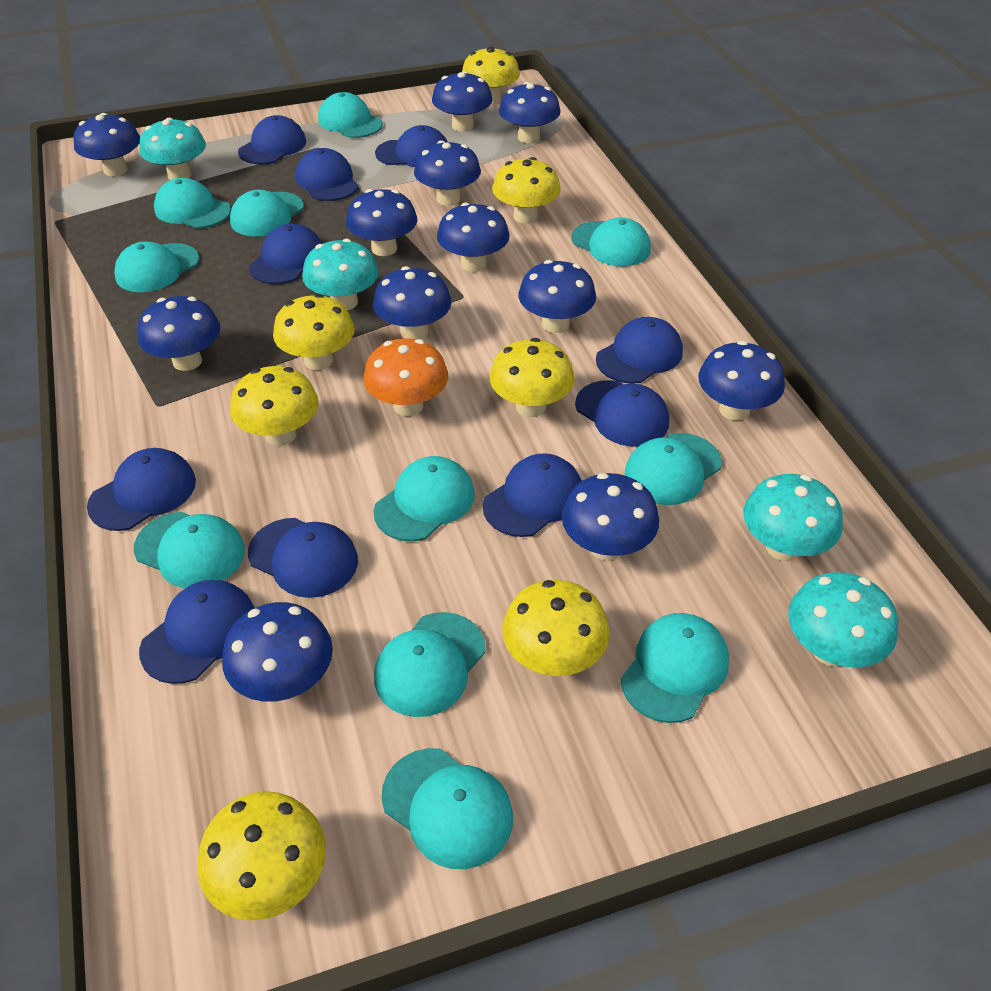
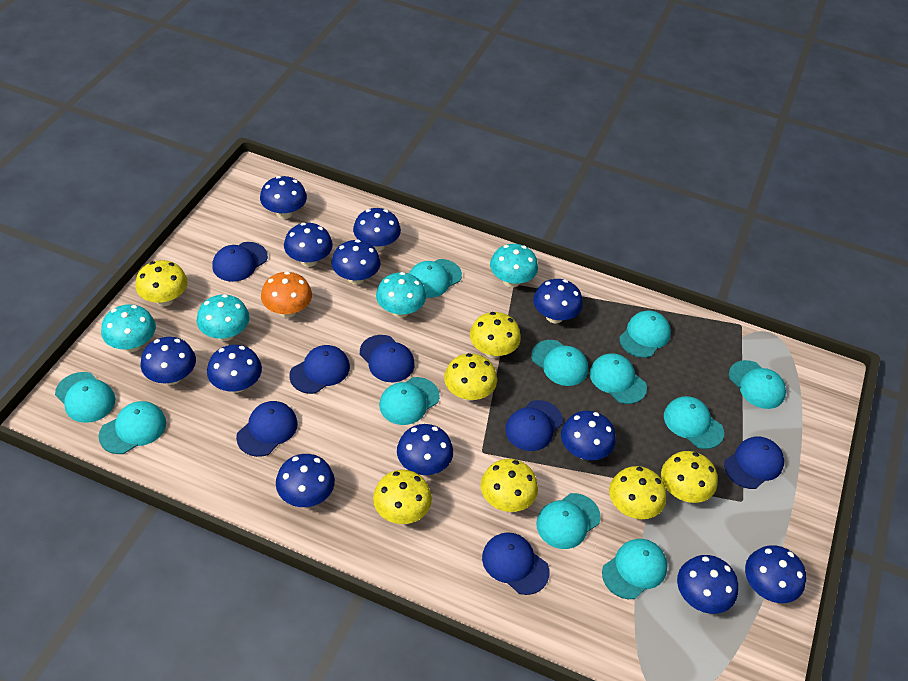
blue cap: [87,448,196,531] [139,580,255,684] [238,115,306,165] [248,518,358,598] [249,223,322,284] [296,148,359,201] [375,125,448,167] [483,453,582,537] [575,380,669,447] [596,317,683,384] = 10 -> [212,242,268,282] [236,401,298,457] [289,345,350,394] [360,335,415,382] [482,532,550,595] [505,400,563,451] [724,436,784,489] = 7

